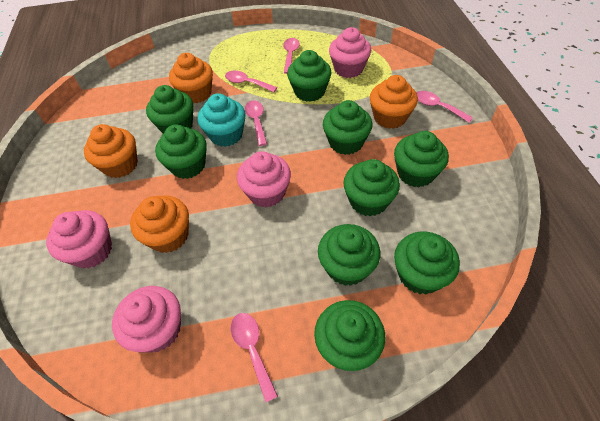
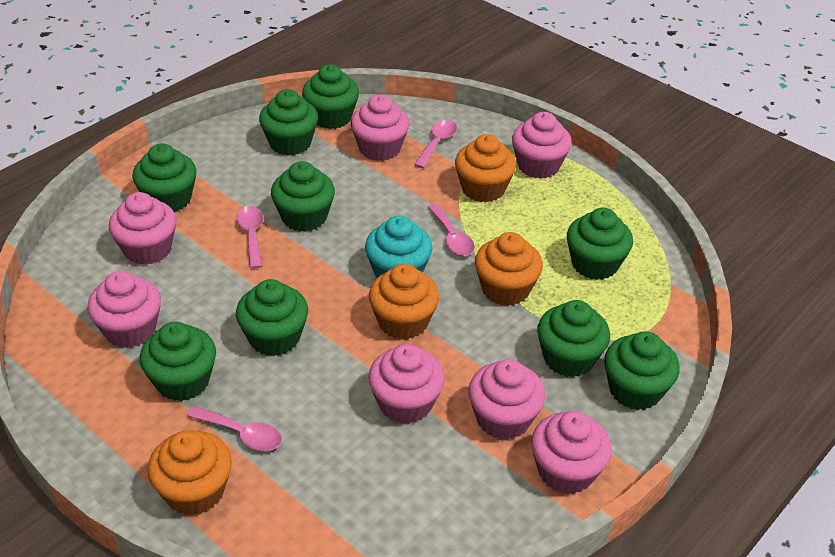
pink cupcake: [46,210,112,268] [112,286,181,352] [237,151,291,207] [329,27,371,78] = 4 -> [87,271,161,348] [109,192,177,265] [351,95,410,161] [368,344,445,424] [468,359,545,440] [512,112,572,179] [531,411,612,494] = 7
pink spoon: [225,70,277,92] [231,313,278,402] [245,100,267,146] [283,38,300,74] [417,91,473,122] = 5 -> [187,406,282,451] [236,206,263,269] [414,120,457,168] [428,204,475,256] = 4

